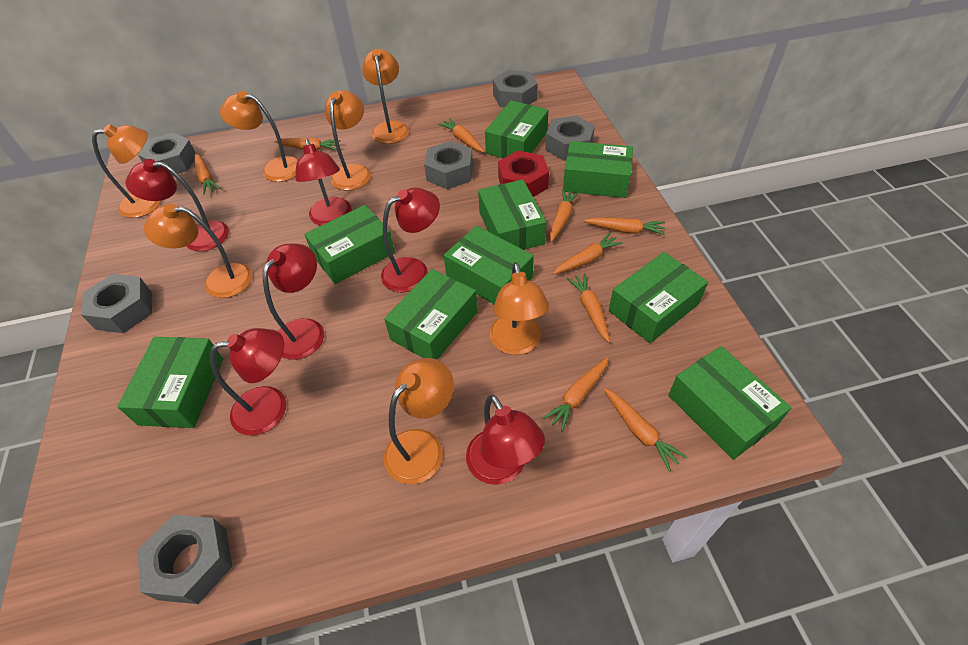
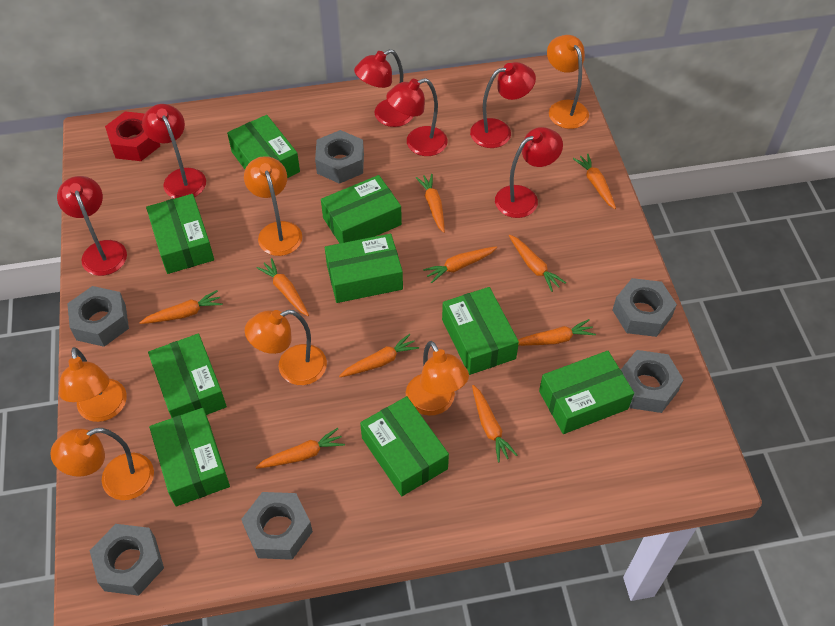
orange carrot: [195,154,220,195] [274,138,341,151] [438,118,485,152] [543,357,609,432] [550,189,580,242] [553,232,623,275] [567,273,610,343] [584,218,665,235] [604,388,687,472] = 9 -> [139,290,223,324] [256,258,309,316] [256,428,345,469] [339,334,419,377] [416,174,445,233] [423,246,497,283] [472,385,517,462] [509,235,566,292] [518,319,596,346] [573,153,616,209] = 10
orange lamp: [92,124,161,218] [144,204,252,298] [220,91,298,182] [325,90,371,190] [362,49,409,144] [384,358,454,484] [490,262,549,355] = 7 -> [50,428,154,500] [59,347,127,422] [244,156,302,256] [245,310,327,385] [406,341,469,416] [547,35,589,129] = 6

